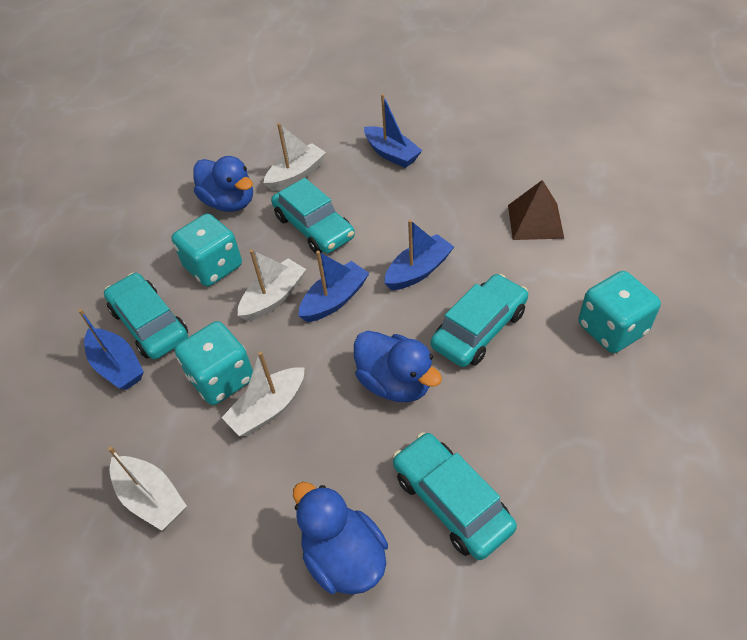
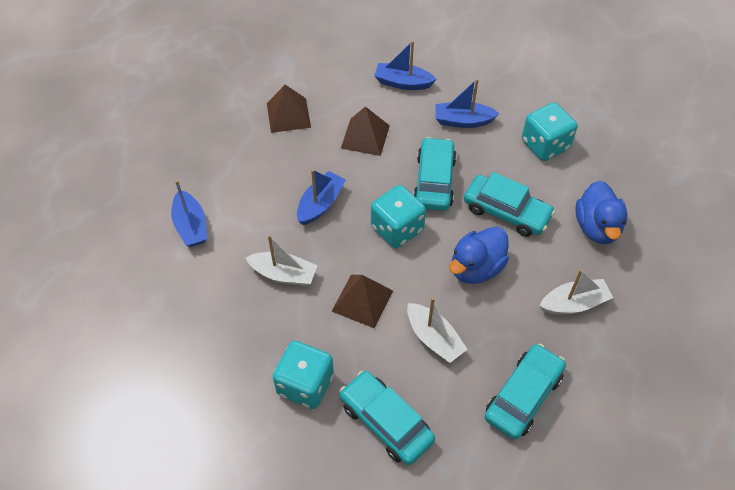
blue duck: [193,156,253,212] [293,482,388,595] [354,331,442,402] = 3 -> [449,227,509,284] [575,181,627,244] = 2
brown pyramid: [508,180,564,240] = 1 -> [267,85,311,133] [332,275,393,329] [341,106,390,156] = 3
white boat: [108,446,187,531] [222,351,305,436] [238,249,306,321] [264,123,326,191] = 4 -> [246,235,318,286] [407,297,468,363] [540,269,613,315] = 3

